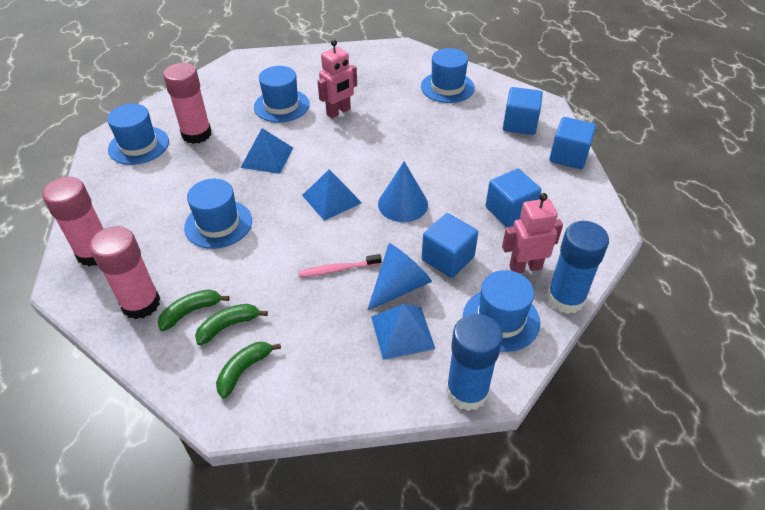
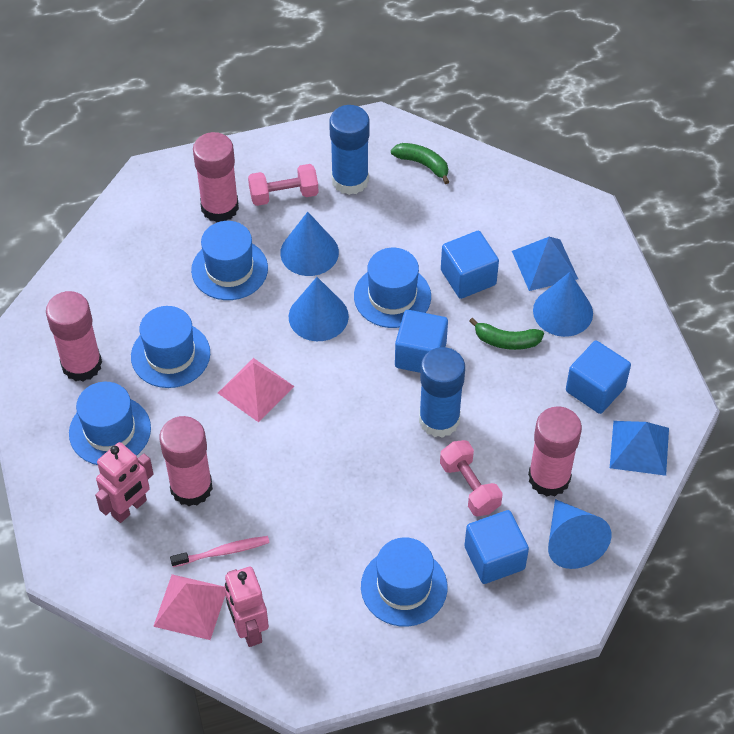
blue cone: [367,243,432,311] [378,161,428,222] = 2 -> [280,212,339,276] [289,277,349,341] [533,272,593,337] [548,499,612,569] = 4
blue pyramid: [240,128,293,174] [302,170,362,221] [371,304,435,360] = 3 -> [512,237,578,291] [610,421,669,476] = 2
green banana: [158,289,229,331] [195,304,268,345] [216,342,281,398] = 3 -> [391,143,449,184] [469,318,544,350] = 2
pink dumbbell: none = 0 -> [248,164,319,206] [440,440,503,517] = 2
pink glue stick: [42,176,103,266] [89,226,161,319] [163,63,212,144] = 3 -> [46,291,102,382] [159,416,213,506] [193,132,239,222] [528,406,582,497] = 4
pink pyramid: none = 0 -> [153,574,225,640] [218,358,295,422] = 2

